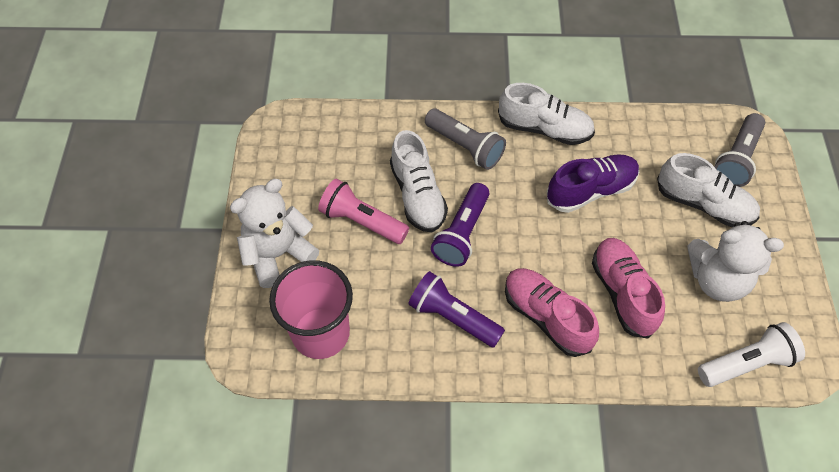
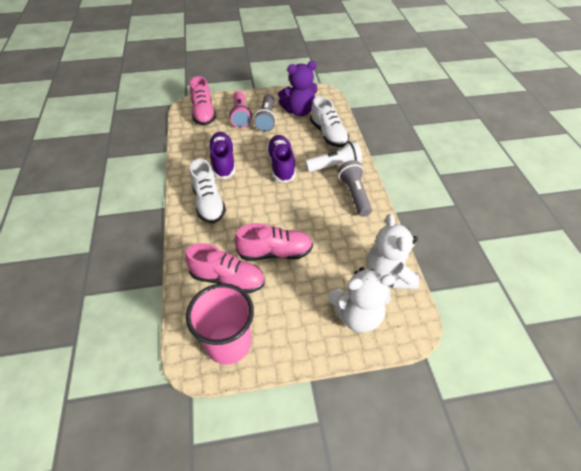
pink shoe: [505,268,599,357] [592,238,665,338] = 2 -> [185,243,264,293] [190,76,216,126] [234,223,313,261] = 3
purple flashlight: [408,271,505,347] [431,183,490,267] = 2 -> none = 0
purple shoe: [547,154,639,213] = 1 -> [208,132,236,179] [267,135,296,183] = 2
purple teddy bear: none = 0 -> [278,61,318,116] = 1
white shoe: [390,130,448,232] [498,83,595,145] [657,153,760,227] = 3 -> [190,159,226,223] [310,96,349,147] = 2

